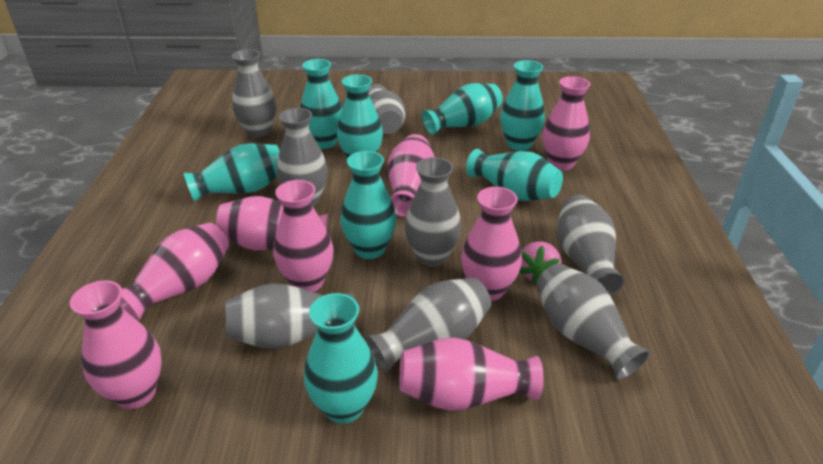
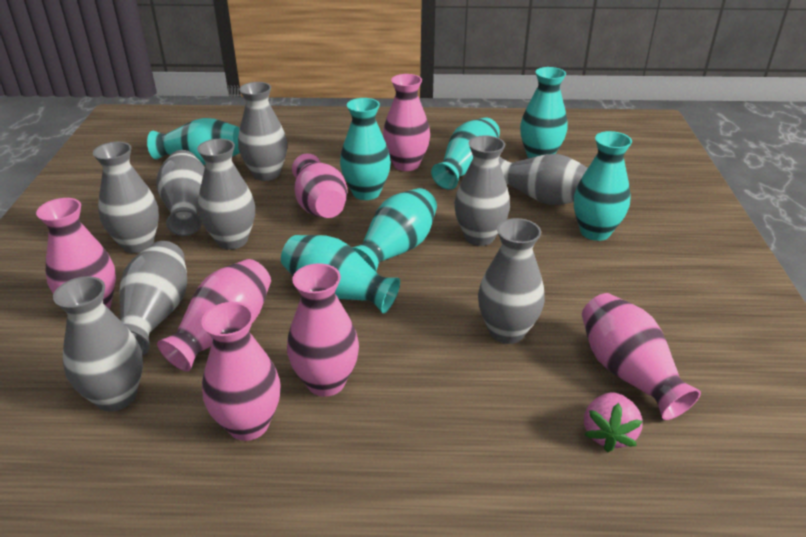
grey vase: [226,283,356,349] [232,49,276,137] [277,108,328,206] [366,277,492,373] [368,84,406,134] [405,157,461,267] [536,263,650,380] [557,195,625,295] = 8 -> [53,276,143,412] [93,142,159,253] [119,241,187,355] [156,150,205,236] [197,139,255,249] [238,82,287,181] [454,135,510,246] [478,218,545,344] [499,154,588,205] = 9
pink vase: [70,280,162,409] [120,223,229,321] [216,196,328,251] [273,180,334,292] [388,134,435,217] [399,337,544,411] [461,187,522,301] [542,76,590,170] = 8 -> [36,198,116,310] [157,259,271,372] [201,302,281,441] [287,263,359,397] [292,154,347,218] [383,74,430,171] [582,293,701,420] = 7
turquoise vase: [184,143,280,202] [300,59,342,149] [304,293,378,424] [337,74,383,158] [340,151,396,259] [422,83,503,135] [466,149,563,201] [500,60,545,151] = 8 -> [147,118,240,165] [281,235,400,313] [340,98,391,200] [352,188,437,271] [431,117,500,190] [520,67,567,158] [574,131,632,241] = 7

